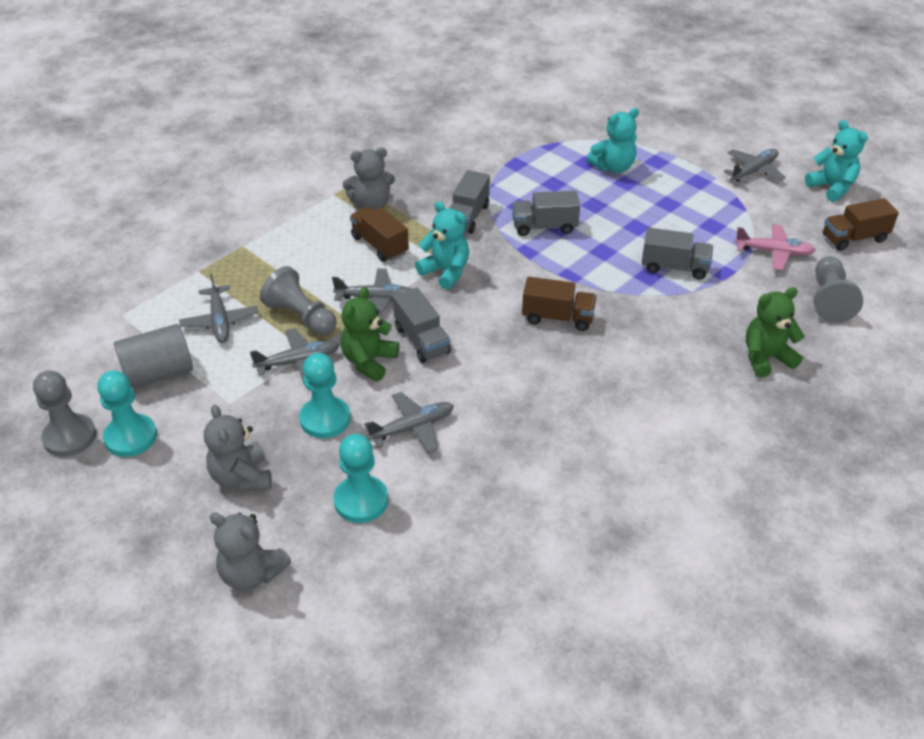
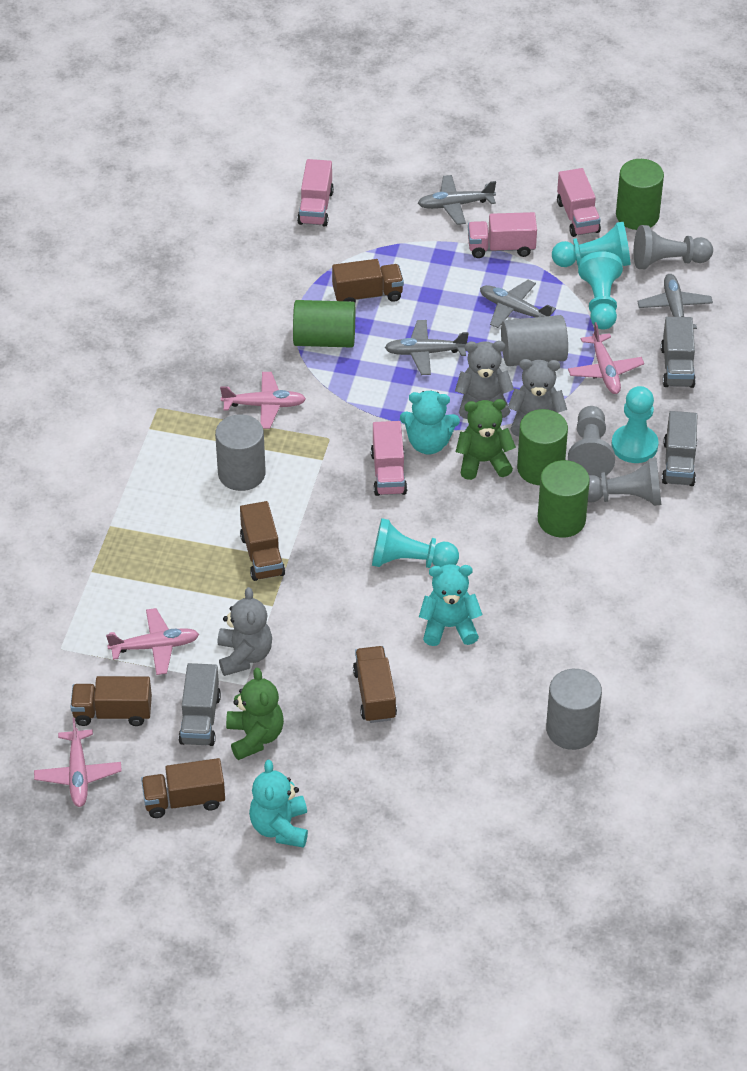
brown truck: [350,207,409,262] [522,277,597,331] [823,198,899,251] = 3 -> [70,676,152,726] [141,758,225,818] [240,501,285,581] [332,259,404,302] [353,646,397,723] = 5
green cylinder: none = 0 -> [293,300,355,348] [517,409,568,485] [538,460,590,538] [616,159,664,230] = 4
grey cylinder: [114,324,193,389] = 1 -> [215,414,266,491] [501,315,568,366] [546,669,602,750] = 3
grey plane: [179,274,258,343] [250,328,339,384] [332,269,411,317] [364,392,454,452] [723,149,786,183] = 5 -> [385,320,469,375] [418,175,496,225] [480,280,556,328] [637,274,713,329] = 4
grey truck: [393,288,451,363] [450,170,490,234] [512,191,580,236] [642,227,713,280] = 4 -> [179,663,221,746] [661,317,696,388] [662,411,698,486] = 3
pink plane: [734,224,816,270] = 1 -> [34,718,122,807] [106,608,199,675] [220,372,306,429] [568,322,644,394] = 4
pink truck: none = 0 -> [297,159,334,226] [371,421,407,496] [468,212,537,258] [557,168,601,237] = 4
turquoise pawn: [97,371,157,457] [299,353,351,438] [334,434,388,523] = 3 -> [372,518,459,568] [552,222,630,267] [578,252,623,329] [611,386,659,463] = 4

